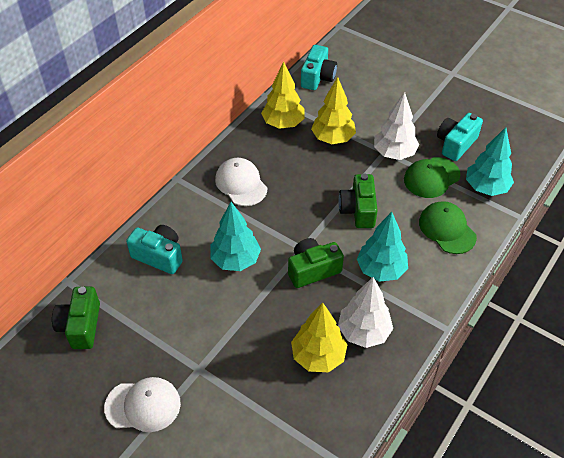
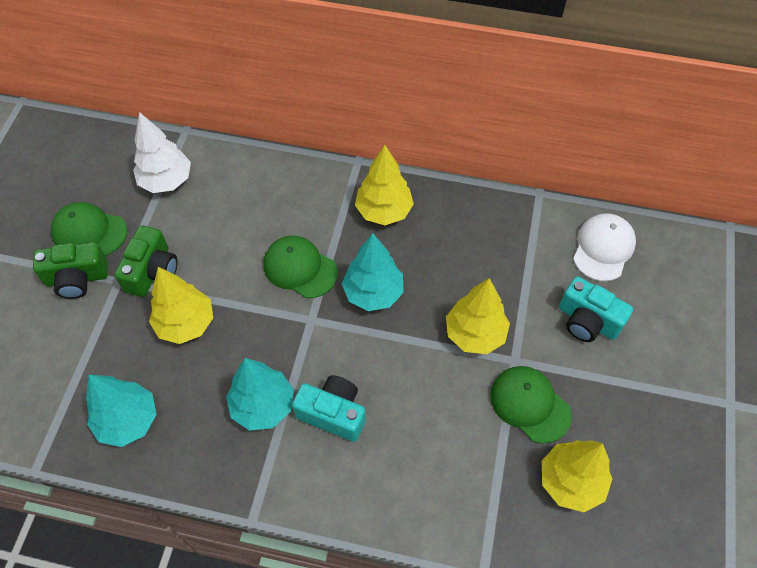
green camera: [52,287,100,349] [288,238,344,288] [338,174,378,228] = 3 -> [33,242,108,299] [115,226,178,297] = 2
green cap: [404,157,461,198] [419,201,477,254] = 2 -> [51,202,127,256] [264,236,338,298] [490,366,572,444] = 3
turquoise camera: [126,225,183,274] [301,45,337,90] [437,113,483,161] = 3 -> [292,375,366,442] [559,276,633,342] = 2
white cap: [104,377,181,432] [215,158,267,206] = 2 -> [573,213,636,281] = 1
white tree: [338,277,393,348] [374,92,419,160] = 2 -> [133,112,191,193] = 1
yellow tree: [261,62,305,129] [291,303,347,372] [311,77,356,144] = 3 -> [149,267,213,344] [355,145,414,225] [446,278,510,354] [542,440,612,512] = 4

